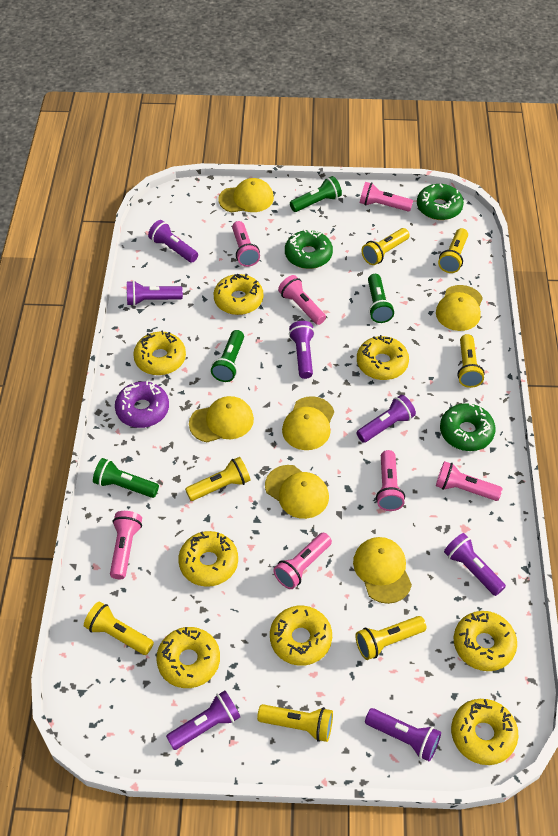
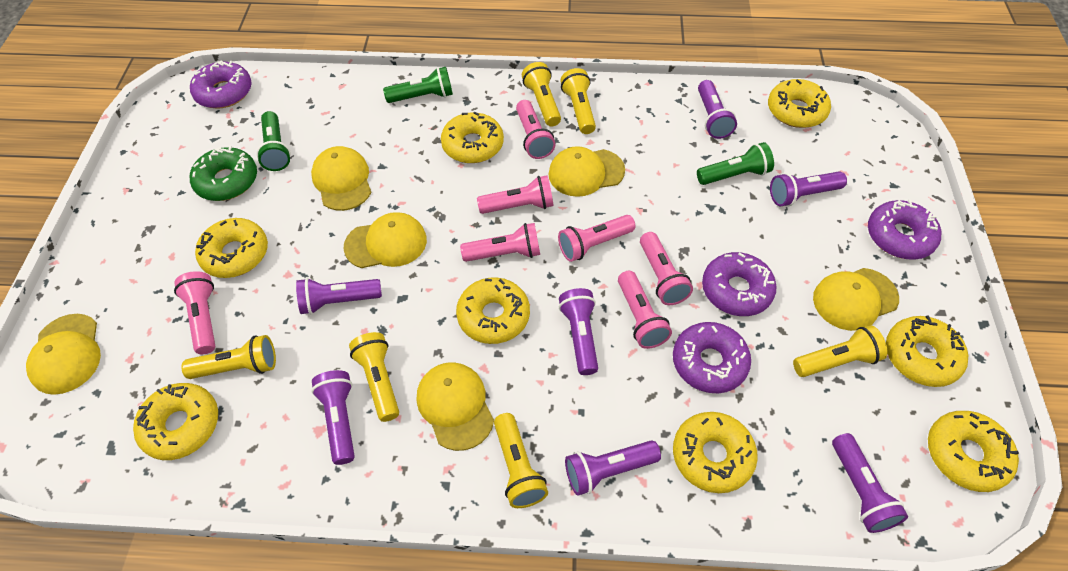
green donut: [285,229,333,269] [417,184,464,220] [440,403,496,451] = 3 -> [190,146,257,201] = 1
green flashlight: [93,458,159,498] [211,330,244,382] [290,176,342,212] [368,274,394,323] = 4 -> [256,111,291,171] [383,67,453,103] [697,142,774,185] = 3
purple donut: [115,381,169,428] = 1 -> [190,61,252,109] [673,322,751,393] [702,252,777,316] [868,200,941,260] = 4
yellow flashlight: [84,601,154,655] [185,457,250,501] [257,704,333,742] [356,616,426,660] [361,228,410,265] [438,228,468,273] [457,334,485,388] = 7 -> [181,335,276,379] [349,332,399,422] [494,413,548,508] [522,62,561,127] [560,68,596,134] [793,325,887,377] = 6

